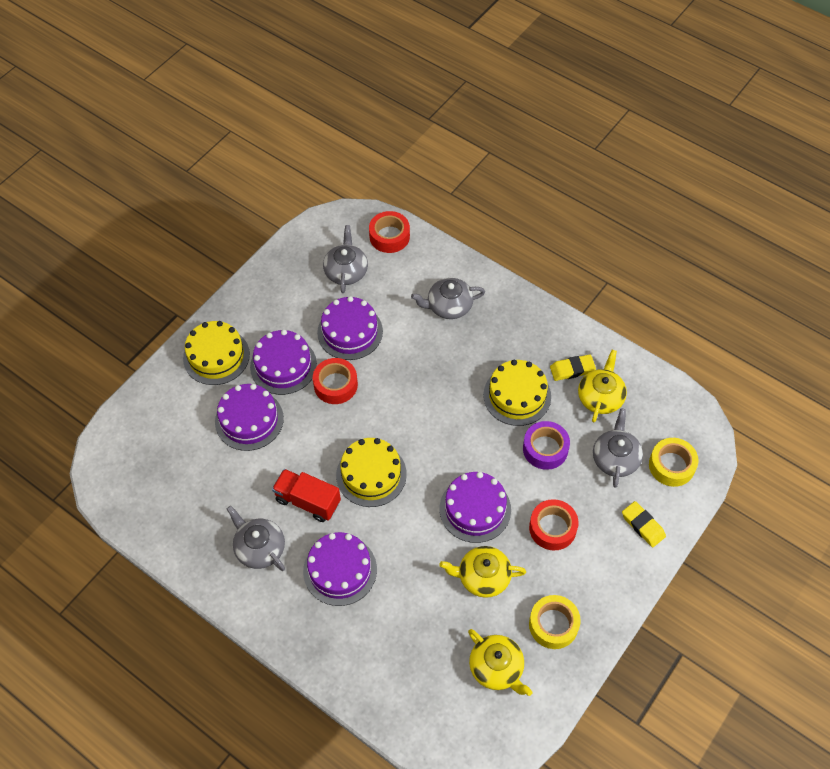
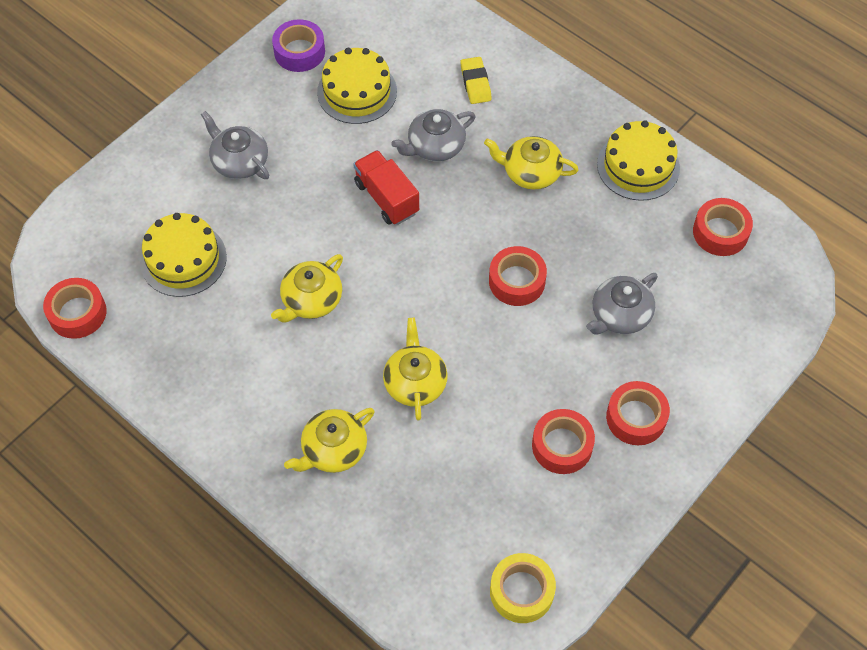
grey teapot: [227,506,285,571] [323,225,368,293] [411,278,485,319] [593,408,643,488] = 4 -> [201,111,269,179] [391,109,476,161] [586,273,658,335] = 3
purple cake: [215,384,284,451] [250,330,317,395] [303,532,377,606] [317,296,383,360] [439,472,511,543] = 5 -> none = 0
red tape: [313,358,358,404] [369,211,410,253] [529,499,579,550] = 3 -> [43,278,107,339] [489,246,547,306] [532,409,595,474] [606,381,670,445] [693,198,753,256] = 5
yellow eraser: [550,355,596,381] [622,501,666,547] = 2 -> [460,57,492,104] = 1
yellow tape: [529,595,581,649] [649,438,699,487] = 2 -> [490,553,556,623] = 1
yellow teapot: [440,546,526,598] [468,629,533,696] [578,350,627,422] = 3 -> [271,254,343,323] [284,408,374,473] [383,318,448,420] [484,136,579,189] = 4

